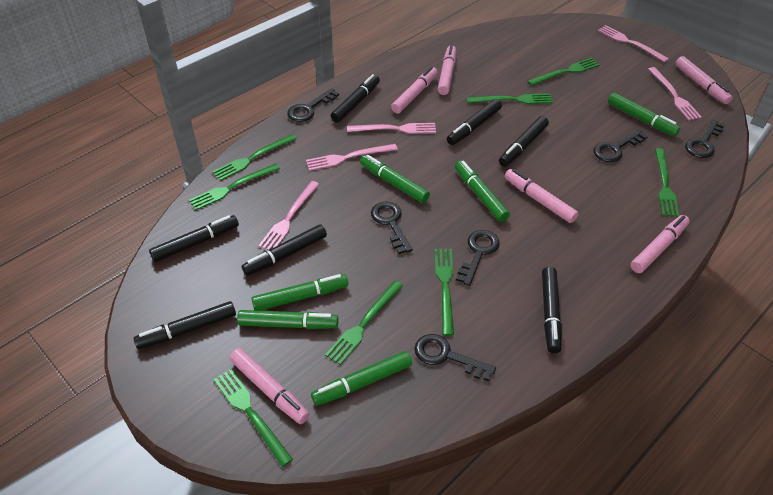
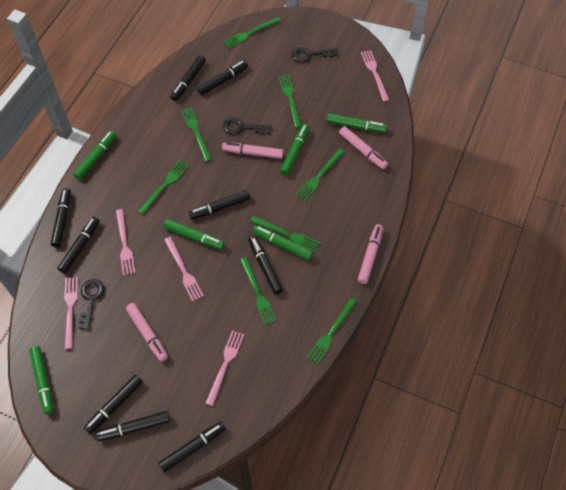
black key: [287,88,339,122] [371,201,413,254] [414,334,496,381] [456,230,500,286] [594,129,648,162] [685,120,725,158] = 6 -> [78,279,105,330] [223,117,272,135] [292,47,337,63] = 3
black marker: [134,301,236,349] [149,215,239,262] [242,224,327,276] [331,74,380,123] [447,99,502,145] [499,116,549,167] [542,267,562,353] = 7 -> [51,188,71,247] [57,217,100,273] [84,374,143,434] [96,411,170,441] [158,422,226,473] [170,55,206,101] [188,190,250,220] [197,60,248,95] [248,236,283,295] = 9
pink marker: [229,348,310,424] [391,67,438,114] [438,45,456,95] [505,169,579,223] [630,215,690,273] [675,56,733,104] = 6 -> [126,303,168,362] [222,142,283,159] [339,126,388,169] [358,224,383,284] = 4

